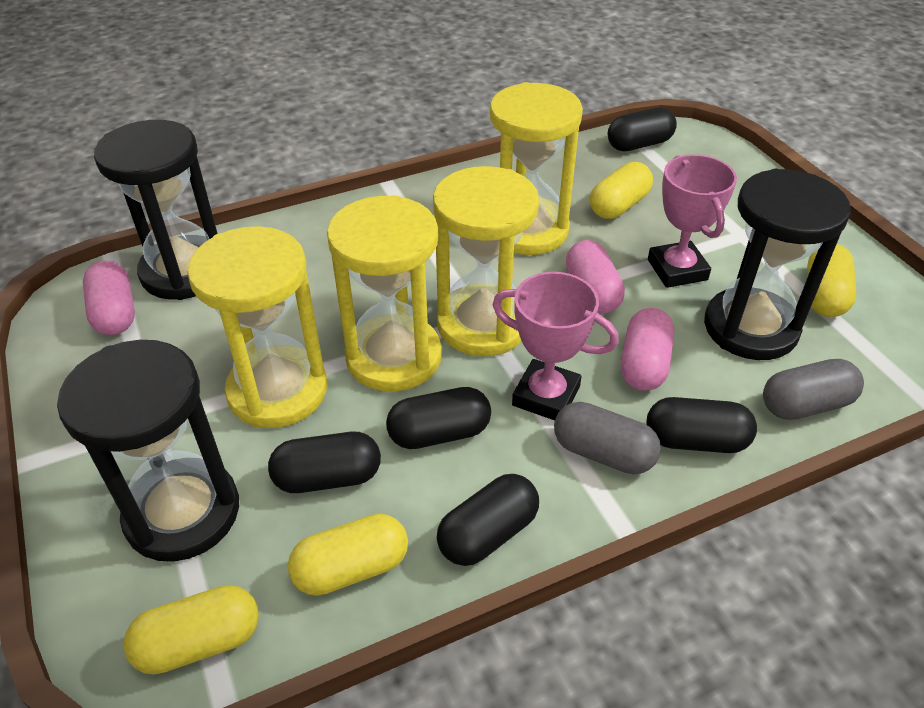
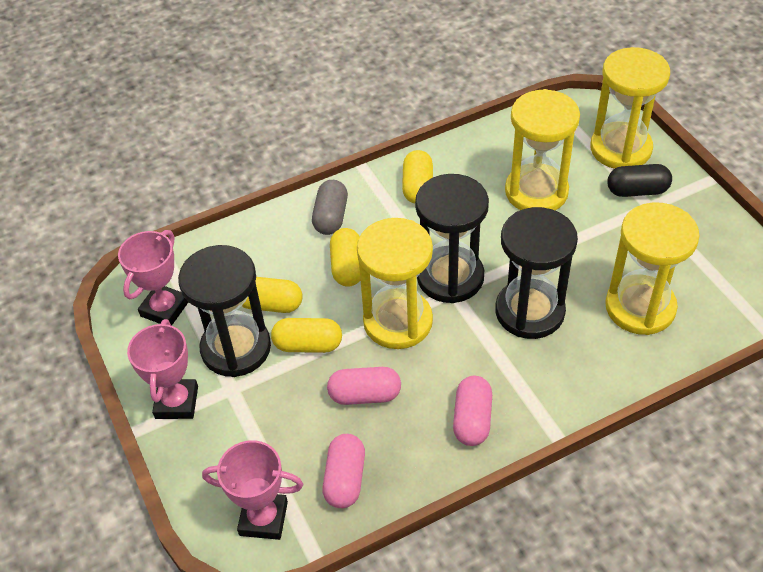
black capsule: [268,432,381,493] [386,387,491,449] [437,474,539,566] [608,107,677,151] [647,397,757,453] = 5 -> [607,164,672,197] = 1
grey capsule: [554,402,661,474] [763,359,864,420] = 2 -> [312,180,348,235] = 1
pink trophy: [493,272,619,420] [648,154,737,288] = 2 -> [118,230,188,326] [127,319,198,419] [202,440,303,540] = 3

